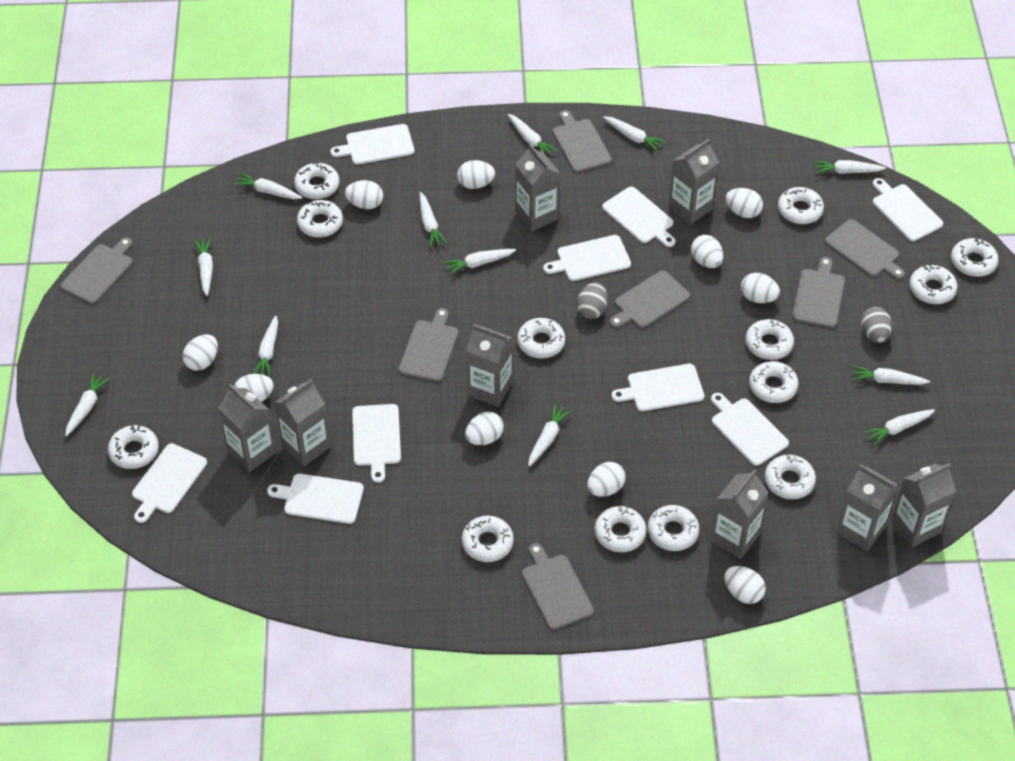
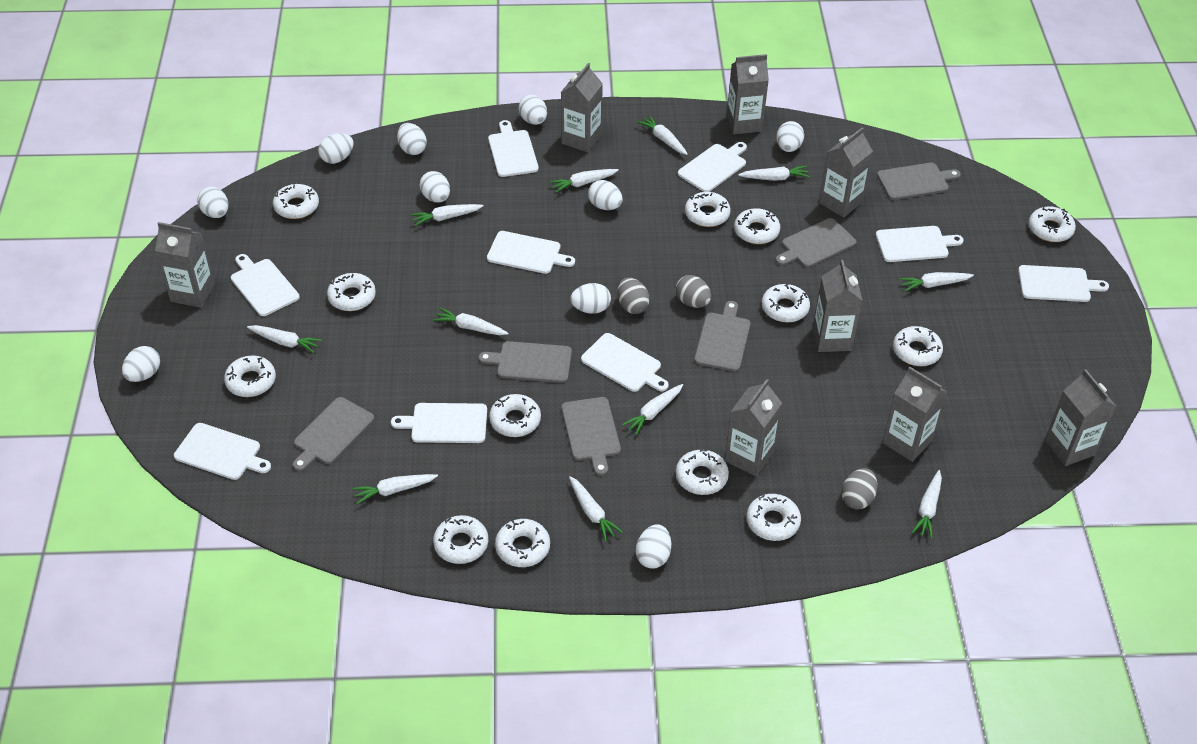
grey cutting board: [61,237,133,304] [399,308,459,382] [522,543,594,630] [553,110,612,172] [610,270,690,328] [792,257,845,328] [825,219,905,280] = 7 -> [293,397,374,471] [478,341,572,383] [561,397,621,476] [694,301,750,371] [776,218,856,267] [877,163,961,200] = 6
grey egg: [577,282,607,319] [861,307,892,343] = 2 -> [617,278,650,314] [675,275,711,308] [841,468,877,509] = 3
white carrot: [65,373,110,436] [194,238,213,296] [234,173,302,199] [253,315,278,377] [420,192,447,247] [443,249,516,275] [508,114,558,155] [528,404,571,466] [603,116,666,152] [814,160,886,174] [851,365,930,385] [863,409,935,446] = 12 -> [247,325,322,353] [352,474,438,504] [411,204,484,226] [433,308,509,335] [550,169,619,193] [569,476,623,541] [622,384,683,435] [637,115,688,155] [738,166,810,181] [899,272,974,292] [912,470,942,539] = 11

